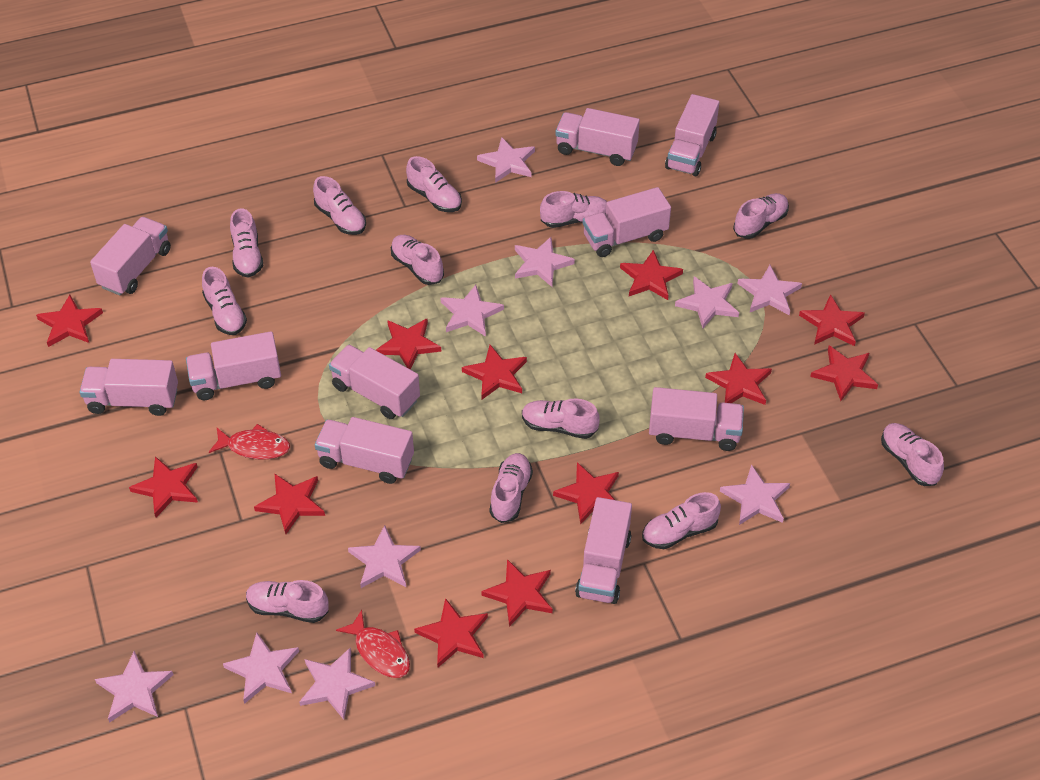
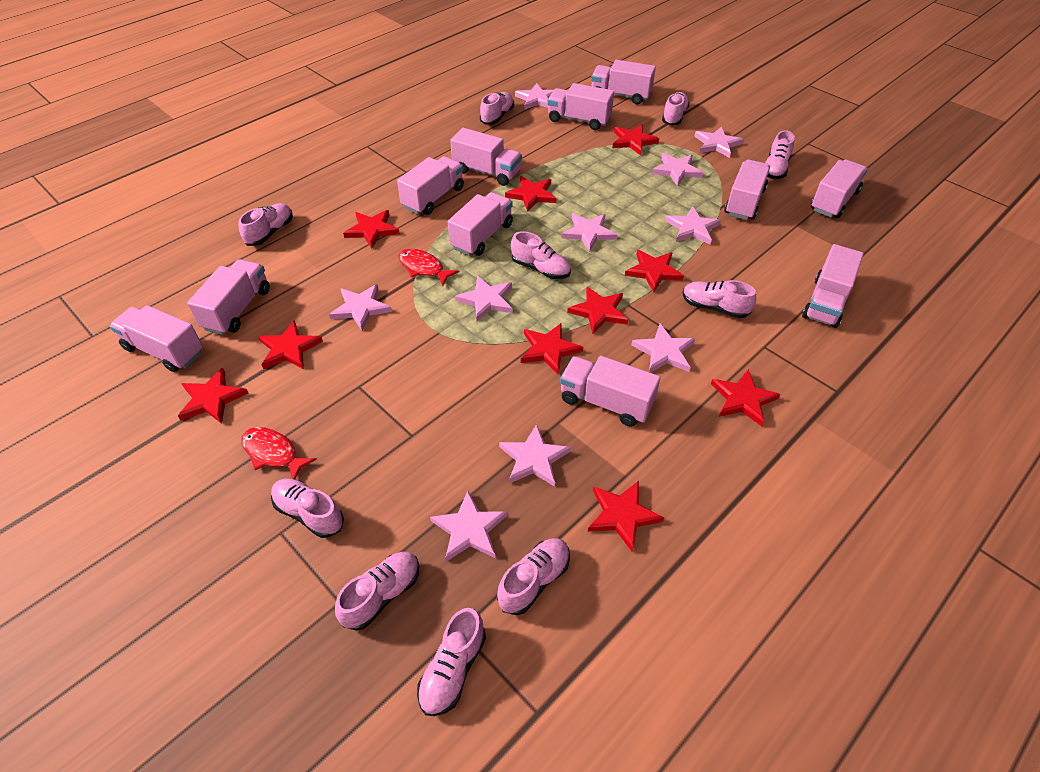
pink shoe: [202,267,247,335] [230,208,263,278] [246,580,329,623] [313,176,366,235] [391,235,444,285] [406,156,462,212] [489,453,533,523] [522,398,600,439] [540,191,607,228] [642,492,721,549] [733,193,789,239] [881,423,944,486] = 12 -> [238,203,293,246] [271,479,344,538] [335,552,419,631] [417,608,486,716] [480,92,514,125] [497,538,570,615] [511,231,571,279] [662,92,690,125] [683,280,756,318] [765,130,795,179] = 10
pink truck: [79,359,178,416] [90,217,171,295] [186,331,281,400] [315,417,414,484] [329,345,420,419] [555,108,640,166] [575,497,632,604] [583,187,671,257] [649,387,744,451] [665,94,719,176] = 10 -> [110,305,203,372] [187,259,270,335] [397,156,464,215] [448,192,513,256] [450,128,522,186] [547,83,614,130] [560,356,660,427] [591,60,656,104] [724,159,770,220] [802,244,864,328] [811,160,868,218] = 11
red star: [36,295,103,347] [129,456,198,517] [254,473,325,534] [376,319,442,369] [414,598,488,667] [462,345,527,399] [481,559,553,627] [553,462,619,525] [620,250,683,300] [705,353,772,405] [799,294,865,346] [810,346,878,401] = 12 -> [178,368,248,424] [258,320,323,369] [343,210,400,249] [505,176,557,212] [521,323,583,374] [567,287,628,334] [588,481,664,551] [613,124,659,155] [625,250,684,292] [711,369,781,426] = 10

